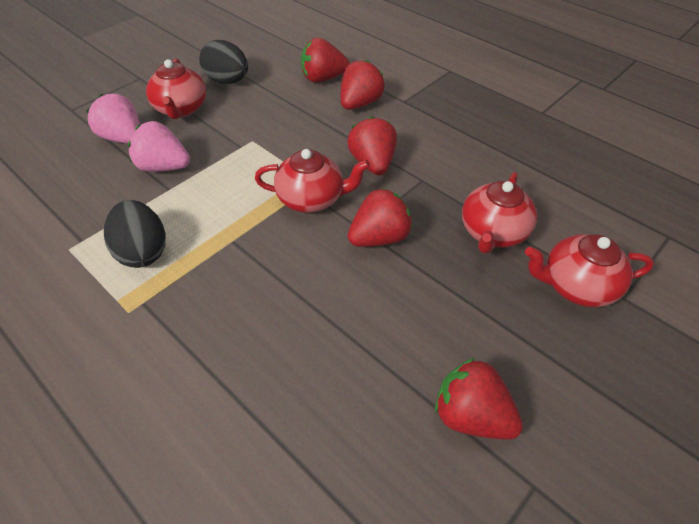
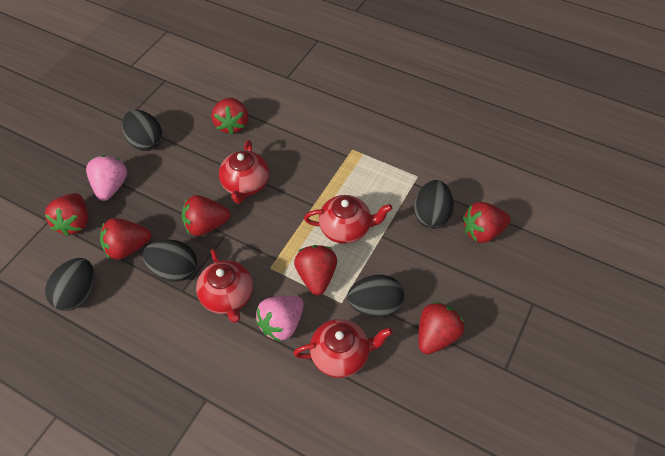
black egg: [104,200,166,268] [199,40,248,84] = 2 -> [45,258,95,311] [122,110,162,151] [143,240,197,282] [347,275,404,318] [414,180,454,229] = 5
red strawberry: [301,38,350,83] [341,60,385,110] [347,116,397,175] [348,188,413,247] [435,358,523,440] = 5 -> [45,193,88,236] [100,218,151,260] [182,195,230,236] [212,97,248,135] [294,245,337,295] [418,302,464,355] [463,202,511,243] = 7

